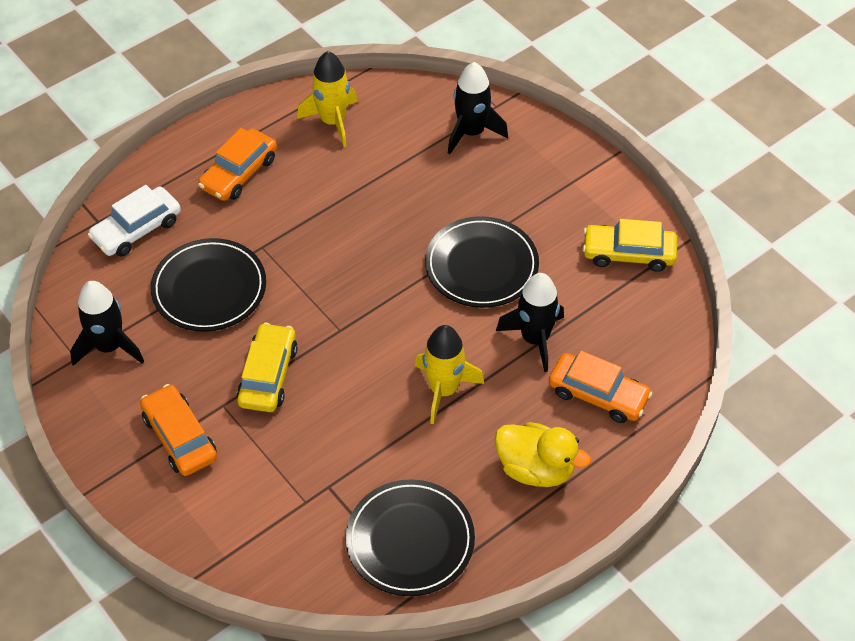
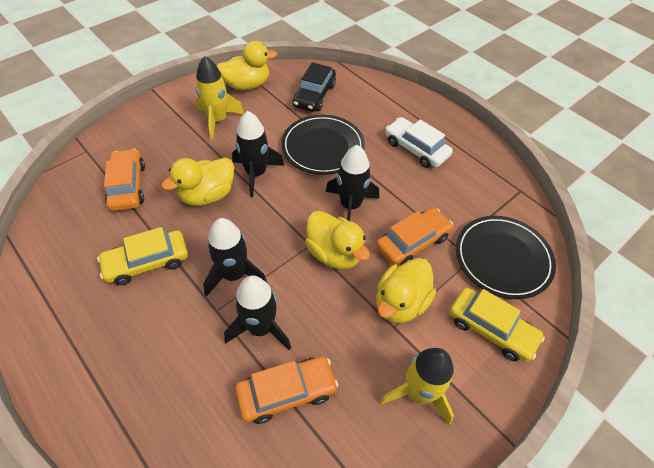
black car: none = 0 -> [292,62,336,112] = 1
black plate: [151,238,266,332] [346,479,475,596] [425,216,539,308] = 3 -> [281,115,365,175] [456,216,556,299] = 2
black rocket: [70,281,144,366] [448,62,508,154] [496,273,564,372] = 3 -> [203,218,267,297] [224,275,291,350] [232,111,284,197] [326,145,379,222] = 4
yellow duck: [495,422,591,487] = 1 -> [161,157,234,206] [217,41,277,90] [305,211,370,270] [376,258,436,323] = 4

